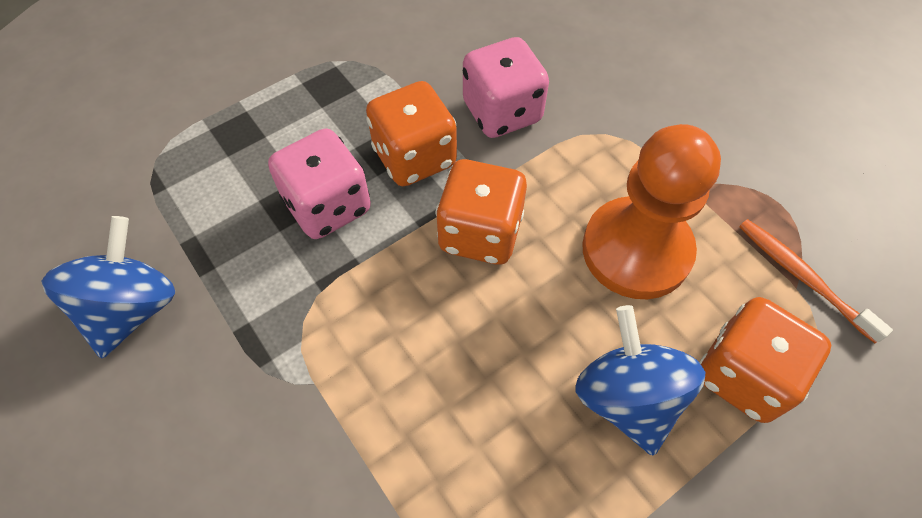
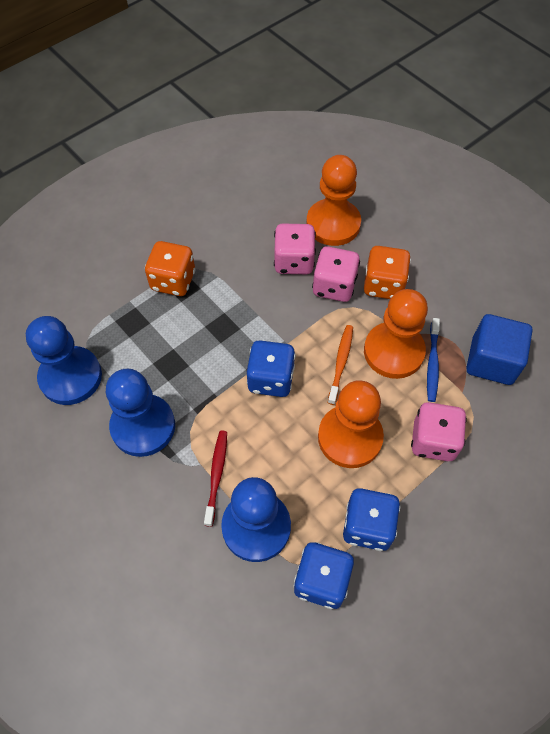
blue cube: none = 0 -> [466,314,533,385] = 1
blue dice: none = 0 -> [247,340,295,397] [293,542,354,609] [343,488,400,551] = 3
blue pawn: none = 0 -> [26,316,102,405] [106,369,175,457] [221,477,291,562] = 3
blue spinning top: [41,216,175,358] [575,305,705,455] = 2 -> none = 0
blue toothbrush: none = 0 -> [427,318,440,402] = 1
orange dice: [366,81,457,186] [435,159,527,265] [699,297,831,423] = 3 -> [145,241,195,296] [364,246,411,299] = 2
orange pawn: [582,124,721,299] = 1 -> [306,155,361,246] [318,380,384,468] [364,289,428,379] = 3
pink dice: [268,128,371,239] [463,37,549,138] = 2 -> [274,224,316,274] [312,246,360,302] [411,402,467,461] = 3
red toothbrush: none = 0 -> [204,431,227,527] = 1

